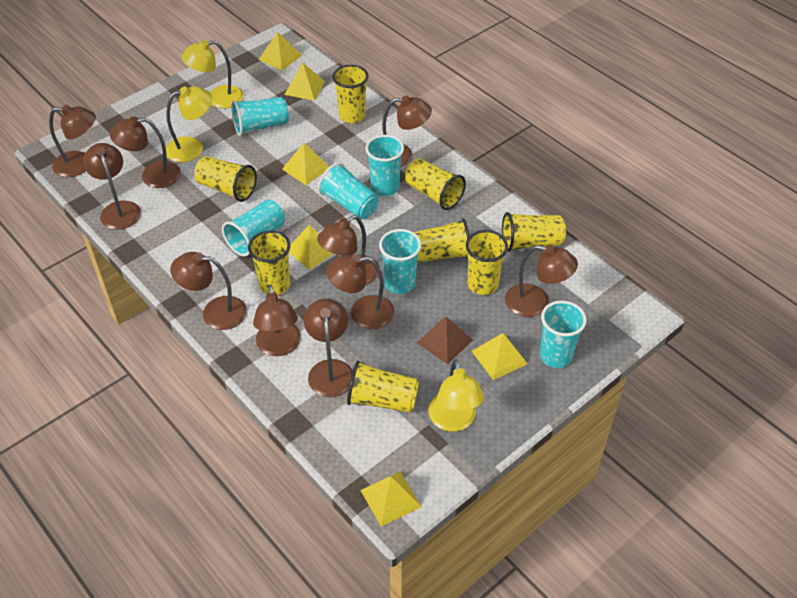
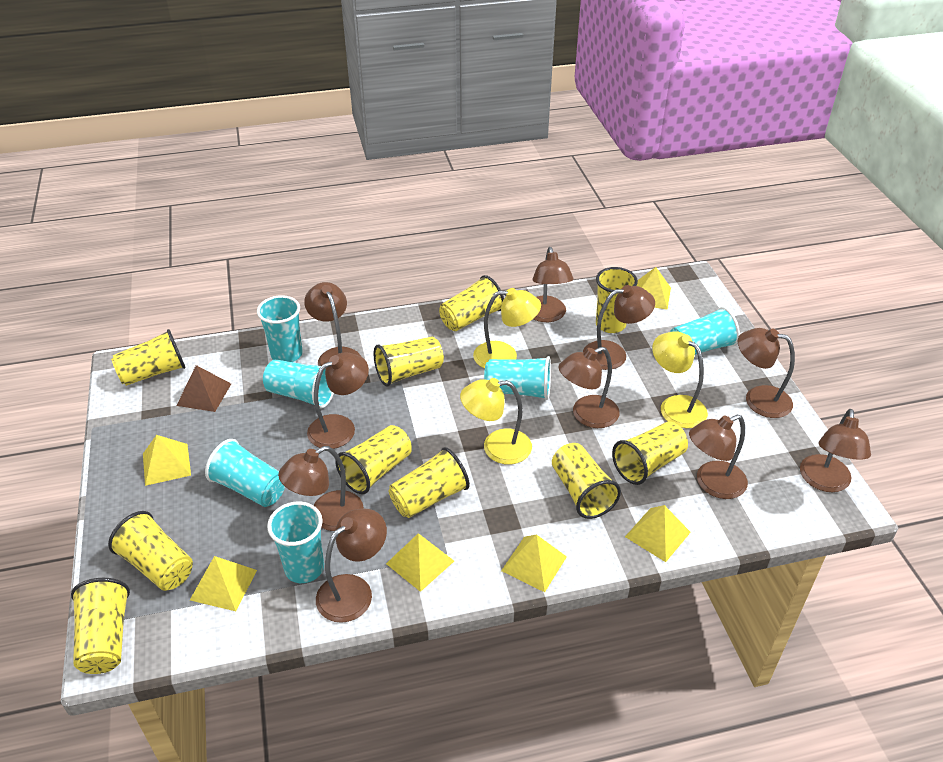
yellow cup: [194,156,257,202] [248,230,291,295] [332,65,368,123] [347,361,419,413] [405,158,466,210] [414,218,470,263] [466,230,508,295] [502,212,566,252] = 8 -> [71,578,130,674] [108,511,193,591] [111,329,186,386] [335,425,412,494] [374,337,444,387] [389,447,470,518] [439,275,504,331] [552,443,621,519] [596,267,638,333] [612,422,688,485] = 10

